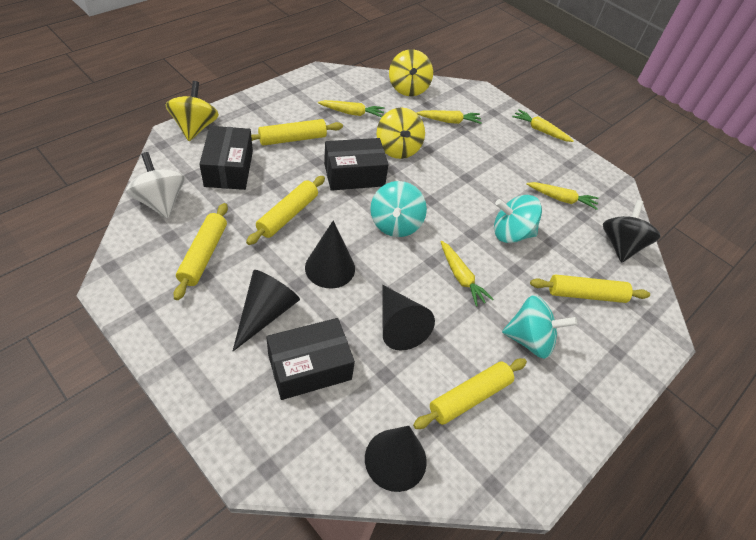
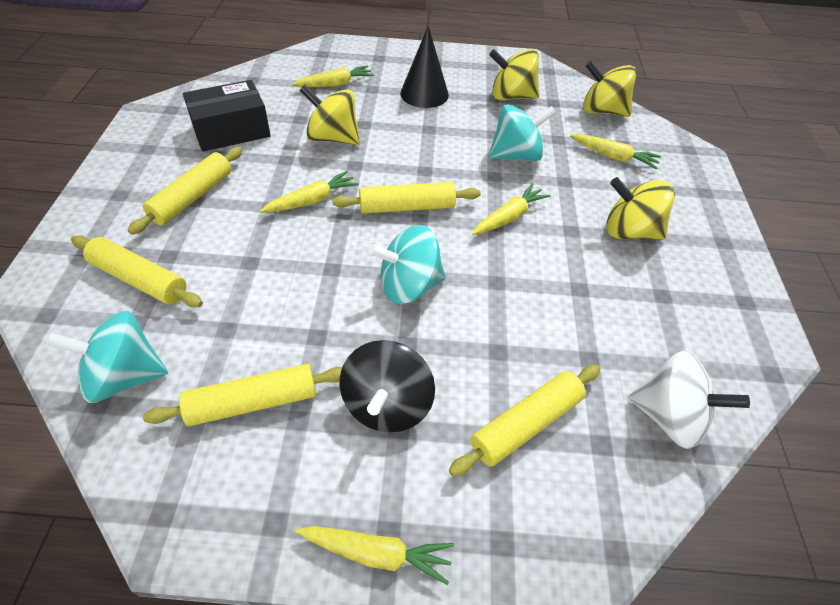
black box: [199,126,253,190] [266,318,355,400] [324,138,389,191] = 3 -> [183,80,271,152] = 1
black cone: [232,270,300,352] [305,220,355,288] [365,426,427,492] [382,285,435,350] = 4 -> [400,26,449,108] = 1
yellow spinning top: [166,81,219,141] [376,108,425,159] [389,49,433,96] = 3 -> [300,85,360,145] [489,49,539,100] [583,61,637,117] [606,177,675,240] = 4

